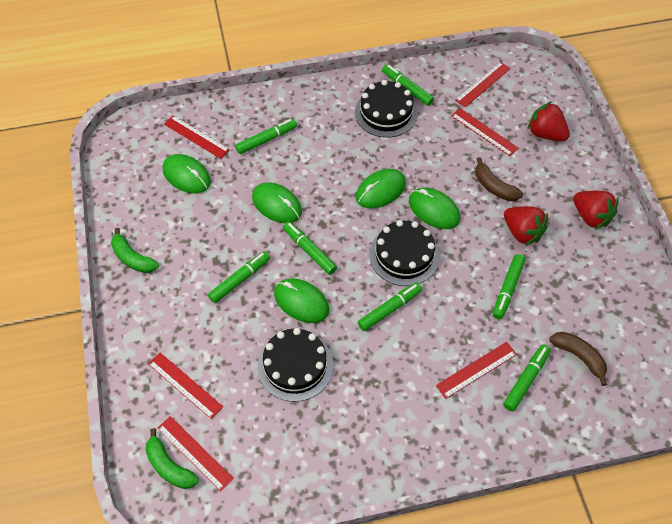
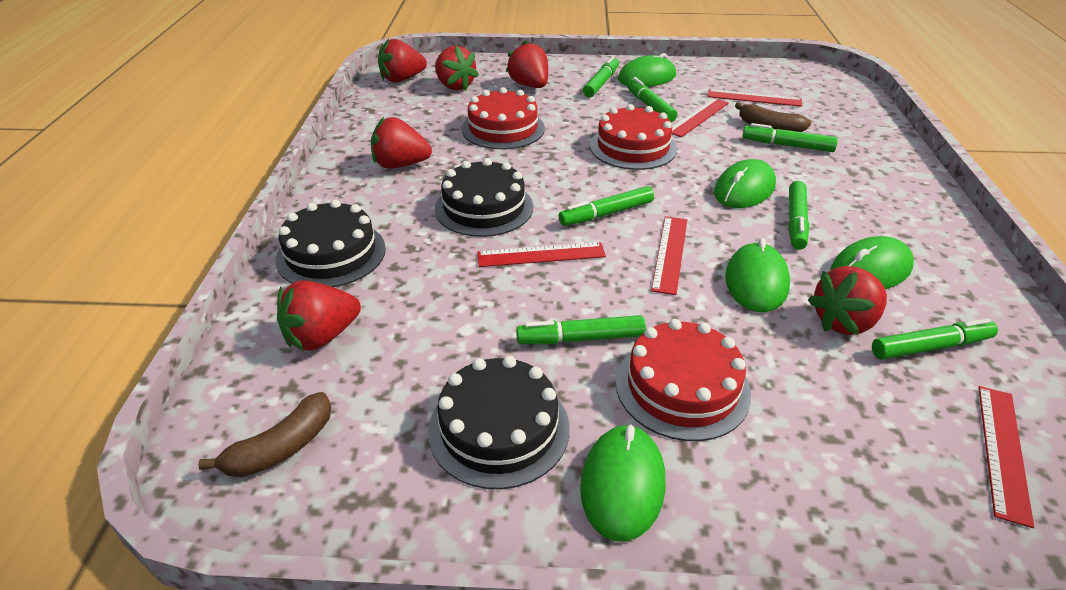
green banana: [111,228,159,273] [145,428,199,489] = 2 -> none = 0
red cake: none = 0 -> [462,87,545,149] [590,104,677,170] [616,319,751,441] = 3
red ruler: [148,353,223,419] [157,416,234,491] [164,116,230,159] [436,342,517,399] [451,108,519,156] [455,62,511,107] = 6 -> [477,242,606,267] [651,216,687,295] [672,98,729,137] [708,89,802,107] [978,386,1034,528] = 5
red strawberry: [504,206,548,246] [527,101,570,141] [573,191,619,229] = 3 -> [277,280,361,351] [371,117,432,169] [378,39,427,83] [435,46,479,91] [506,40,548,88] [808,266,887,335] = 6

